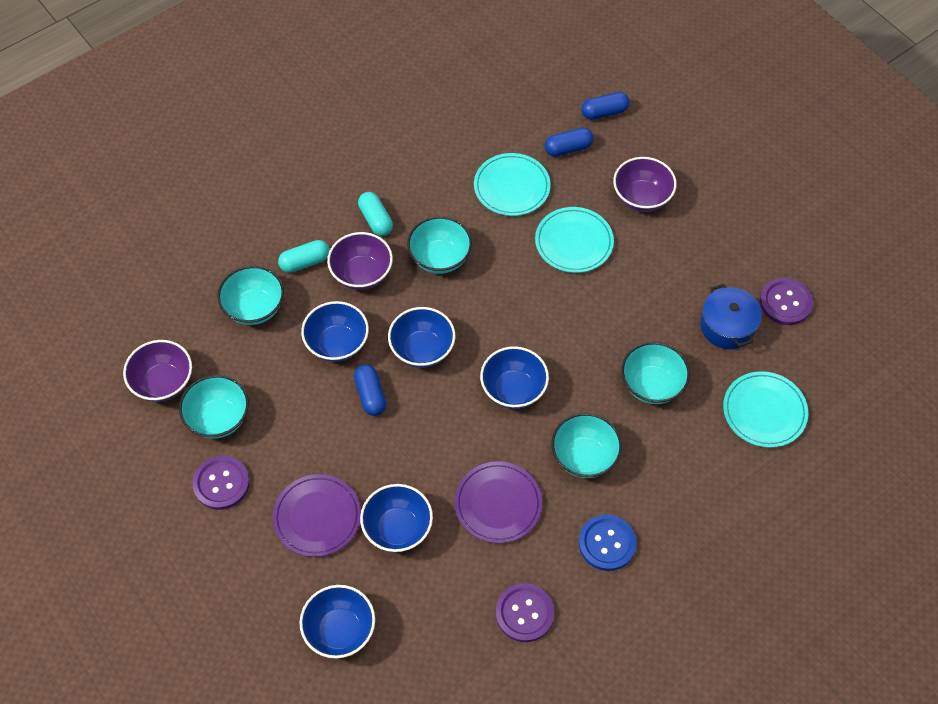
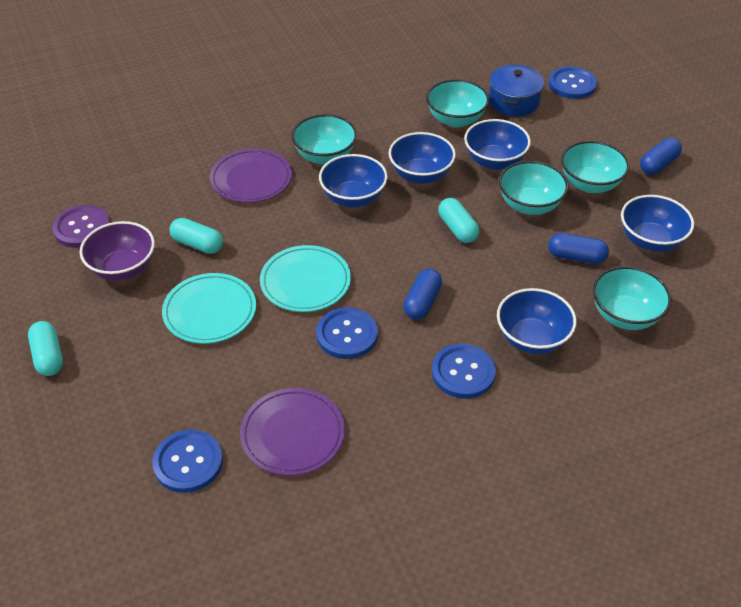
blue button: [579,514,637,571] = 1 -> [153,430,223,493] [316,307,378,359] [432,344,496,399] [549,67,597,99] = 4
purple bowl: [123,340,192,402] [327,232,393,290] [613,157,677,212] = 3 -> [79,221,155,281] = 1
purple button: [192,456,250,510] [496,583,555,642] [760,278,813,325] = 3 -> [52,205,110,248] = 1
turquoise capsule: [278,240,330,273] [358,192,393,236] = 2 -> [28,321,63,376] [169,218,223,254] [438,198,479,243] = 3
turquoise plate: [474,153,551,216] [535,207,614,273] [723,371,808,448] = 3 -> [162,273,256,344] [260,245,351,312] = 2

